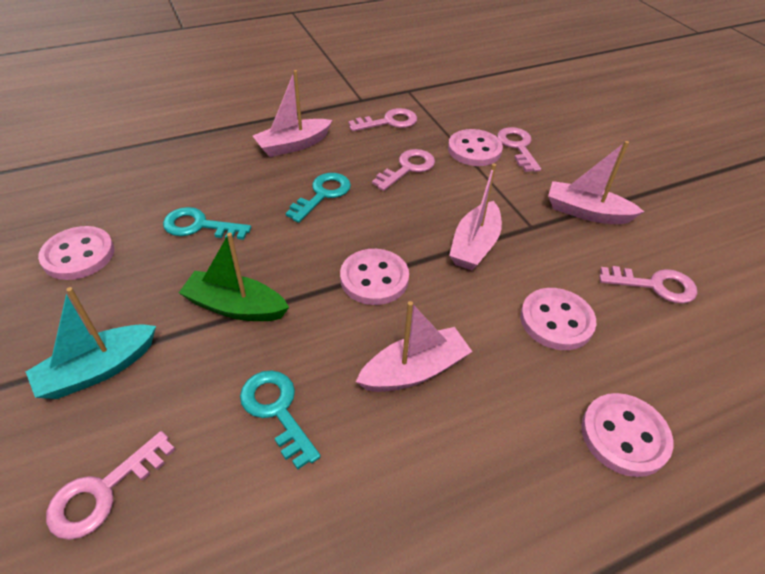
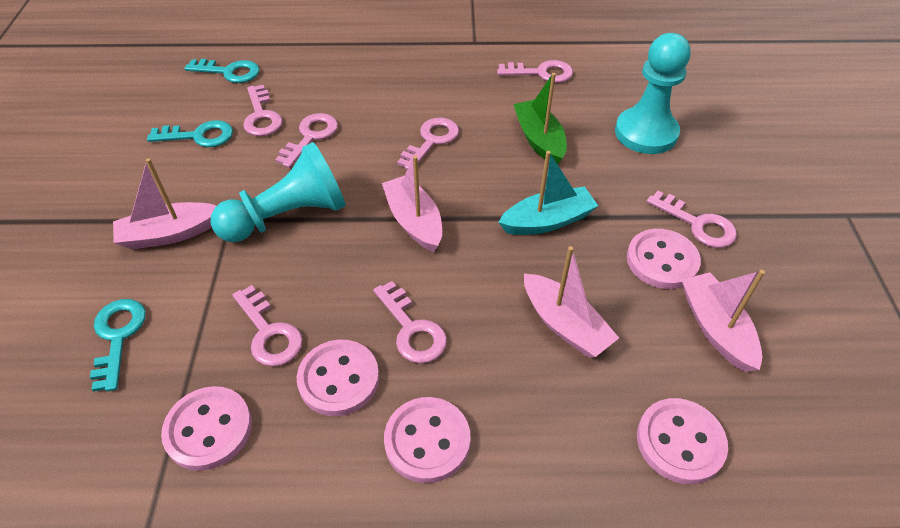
pink key: [46,431,175,540] [348,108,417,132] [372,149,435,191] [497,127,541,172] [599,266,697,304] = 5 -> [232,285,303,366] [243,85,283,136] [275,113,338,168] [373,281,447,363] [397,118,459,170] [497,60,573,83] [646,191,737,248] = 7
turquoise pawn: none = 0 -> [210,142,346,242] [615,33,691,154] = 2

